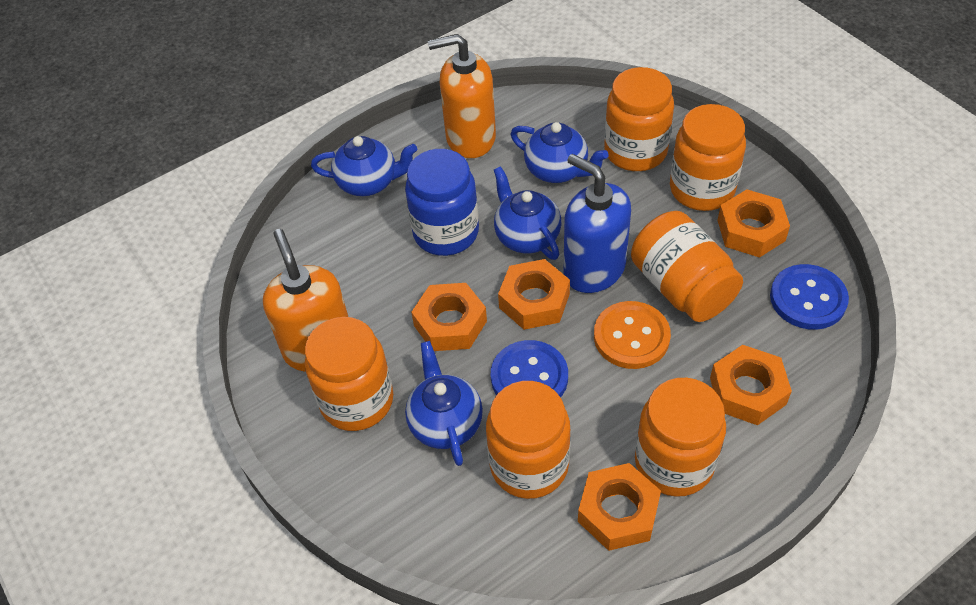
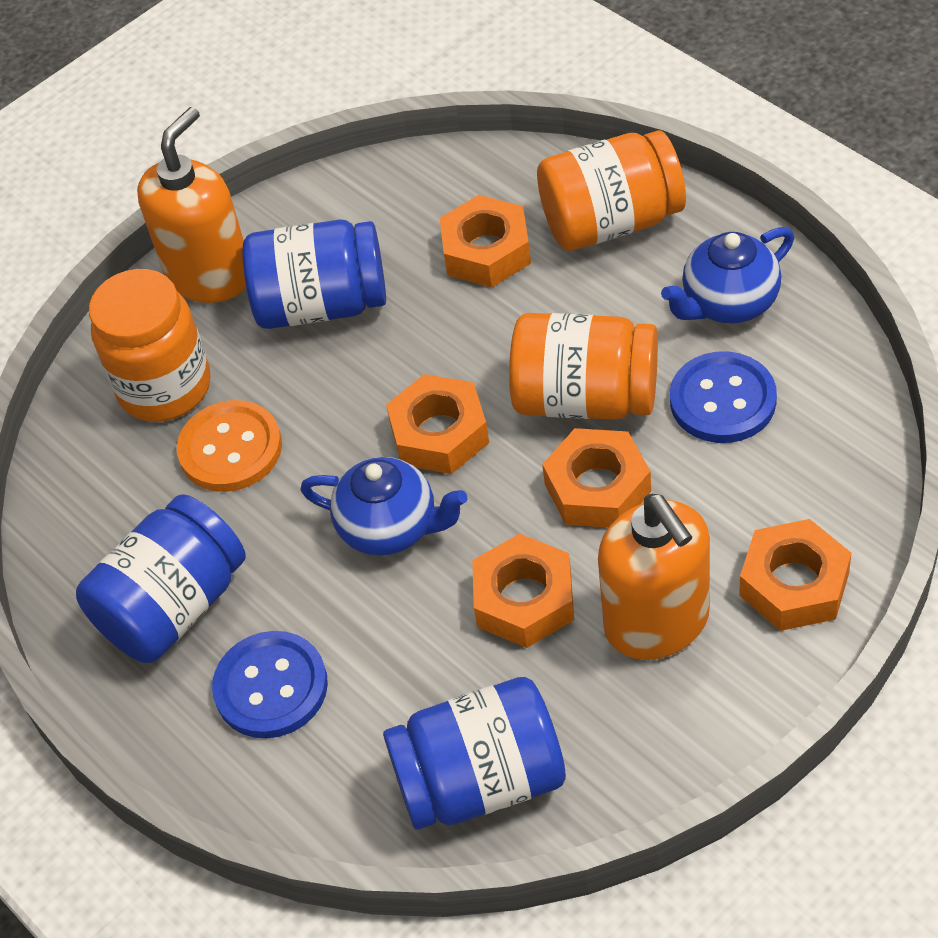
blue jar: [405,149,479,256] = 1 -> [76,494,246,663] [242,220,386,329] [383,677,566,830] = 3
blue soap dispenser: [563,154,631,293] = 1 -> none = 0
blue teapot: [311,136,417,196] [405,341,483,466] [494,166,561,260] [511,122,609,183] = 4 -> [300,457,468,556] [661,227,794,323] = 2
orange jar: [305,317,393,431] [486,381,571,499] [604,67,674,171] [631,211,743,322] [635,378,726,497] [670,104,746,211] = 6 -> [89,269,211,422] [509,313,658,420] [537,130,686,251] = 3

